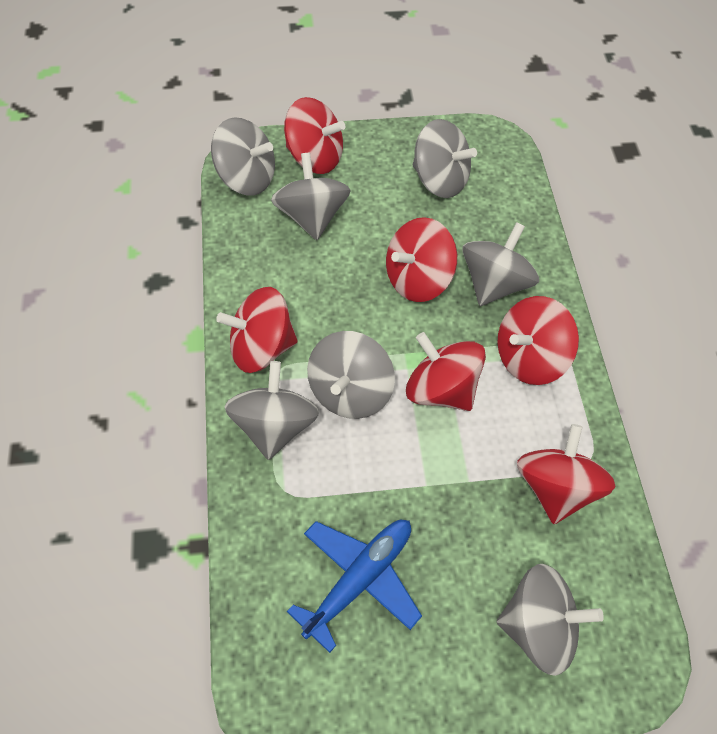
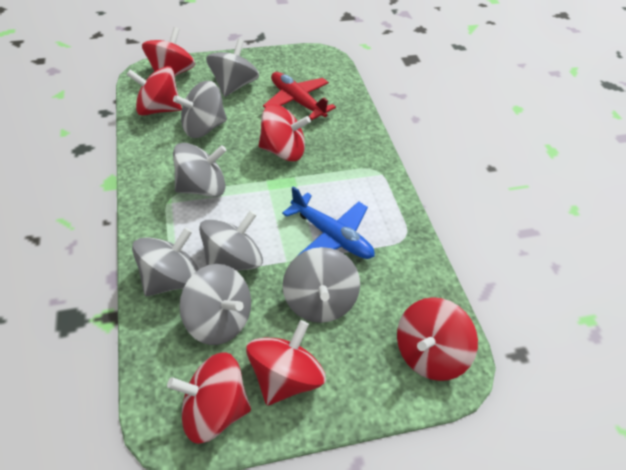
red plane: none = 0 -> [263,72,336,120] = 1

